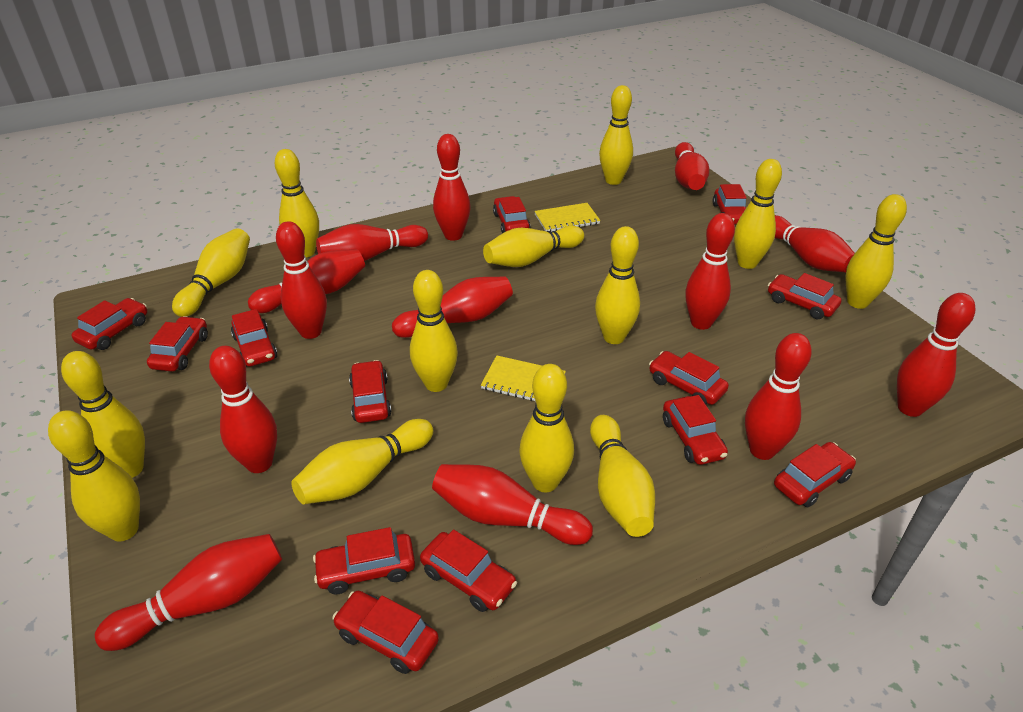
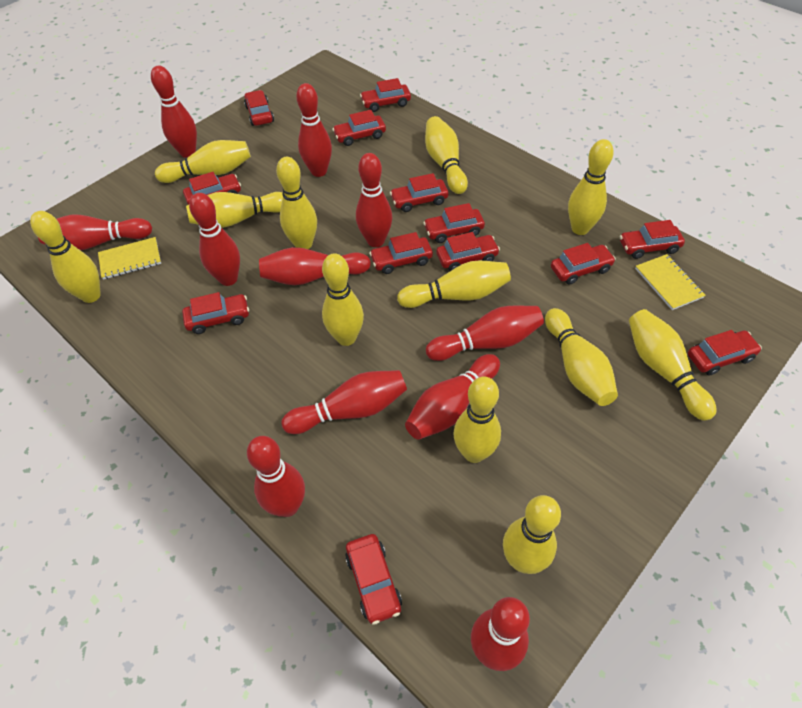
red bowling pin: [95,534,282,651] [209,346,277,473] [248,249,365,313] [276,221,327,339] [316,224,428,261] [392,276,513,338] [432,464,593,545] [433,134,471,241] [675,142,709,190] [685,213,735,330] [745,333,812,460] [775,215,855,273] [897,293,976,417] = 13 -> [38,215,152,250] [151,66,197,158] [189,193,240,286] [247,436,305,517] [259,247,371,285] [282,370,407,434] [296,83,332,177] [356,153,392,247] [405,354,500,440] [426,305,544,361] [471,597,530,671] = 11
yellow bowling pin: [48,410,140,541] [61,351,145,478] [172,228,250,317] [275,149,319,257] [291,419,433,504] [410,270,458,392] [483,225,584,267] [519,364,574,492] [590,415,655,537] [595,226,640,344] [599,85,633,185] [734,159,782,269] [845,194,907,309] = 13 -> [30,211,101,303] [155,140,251,183] [186,192,283,228] [276,157,317,249] [322,253,364,346] [397,261,511,308] [425,116,468,194] [453,376,501,463] [503,495,561,574] [545,308,618,406] [568,139,614,235] [629,309,716,421] = 12

